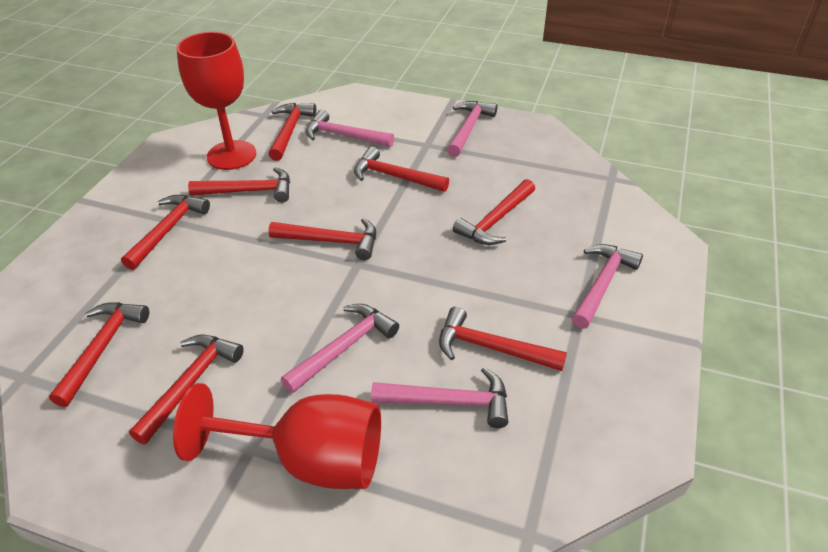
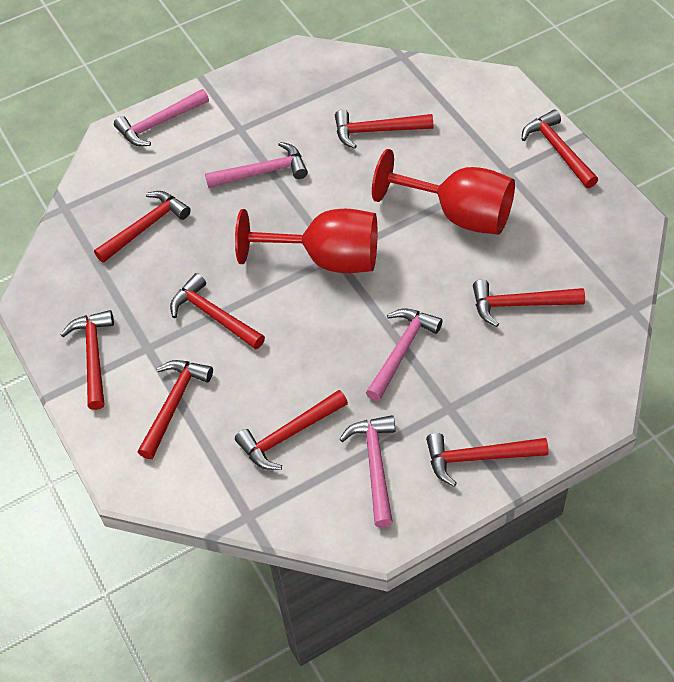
pink hammer: [281,304,399,393] [306,110,394,147] [371,367,508,428] [447,101,498,157] [572,244,643,329] = 5 -> [114,89,209,146] [205,142,308,188] [339,415,395,528] [366,308,443,401] = 4

